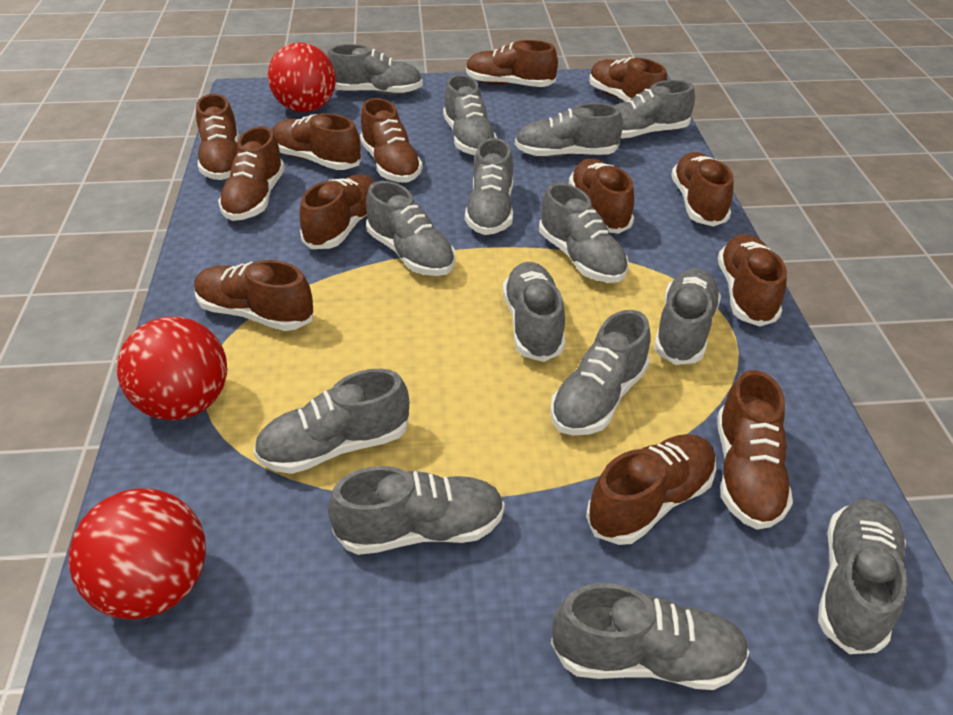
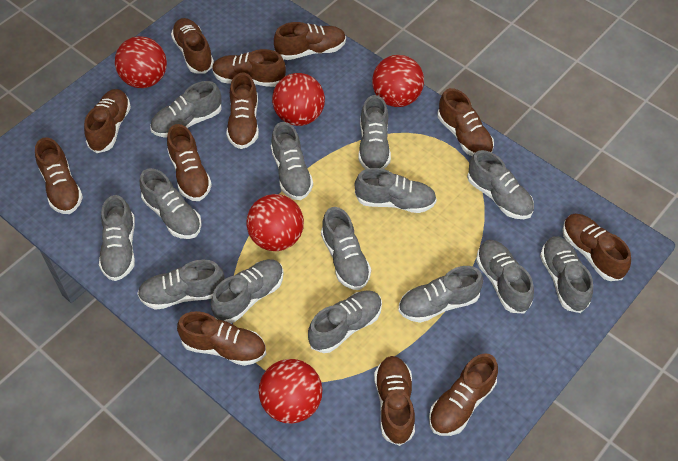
brown shoe: [194,260,313,331] [196,94,239,180] [218,126,285,221] [272,113,362,170] [300,175,375,249] [360,98,423,183] [466,40,558,87] [569,159,634,234] [586,434,717,545] [589,57,667,102] [671,152,734,227] [717,370,793,530] [718,234,787,326] = 13 -> [35,137,83,214] [84,89,131,153] [167,124,212,201] [171,18,214,74] [177,311,266,366] [212,49,286,87] [226,72,259,149] [274,22,346,60] [374,356,415,446] [429,354,498,436] [438,88,494,156] [563,214,631,281] = 12
red ball: [69,489,206,620] [117,317,227,420] [268,43,336,112] = 3 -> [115,36,167,88] [246,194,304,251] [259,359,322,424] [272,73,325,126] [372,55,424,107] = 5

